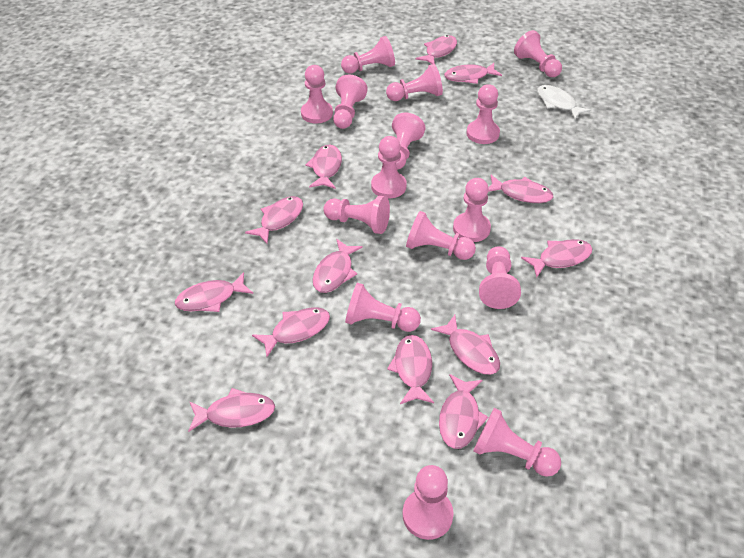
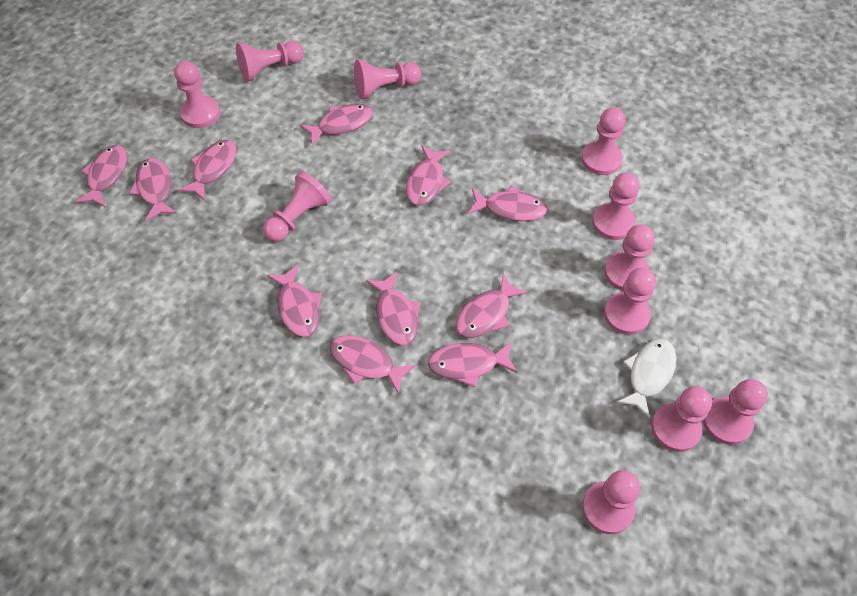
pink fish: [175,272,253,312] [188,388,275,432] [245,196,303,244] [252,307,330,357] [305,145,342,189] [313,239,363,293] [387,335,434,404] [416,35,457,64] [431,315,500,375] [439,374,488,449] [444,63,502,84] [488,175,553,203] [521,239,592,278] = 13 -> [75,145,127,207] [130,158,177,221] [178,140,237,201] [267,265,322,337] [300,104,373,146] [330,335,416,394] [366,271,421,346] [406,145,451,206] [428,341,517,387] [456,273,528,338] [468,186,548,221] = 11
pink pawn: [301,65,333,123] [323,196,390,234] [333,75,368,129] [341,36,395,74] [345,283,421,332] [371,136,407,198] [386,64,443,101] [392,113,425,170] [403,465,454,540] [406,211,476,260] [453,178,491,242] [466,84,500,144] [473,408,561,477] [479,246,521,309] [514,30,562,77] = 15 -> [174,61,220,128] [236,41,304,82] [263,171,332,242] [354,59,421,99] [581,108,626,175] [582,470,640,534] [592,173,640,240] [604,224,655,291] [604,268,656,335] [651,386,712,452] [703,379,768,445] = 11

